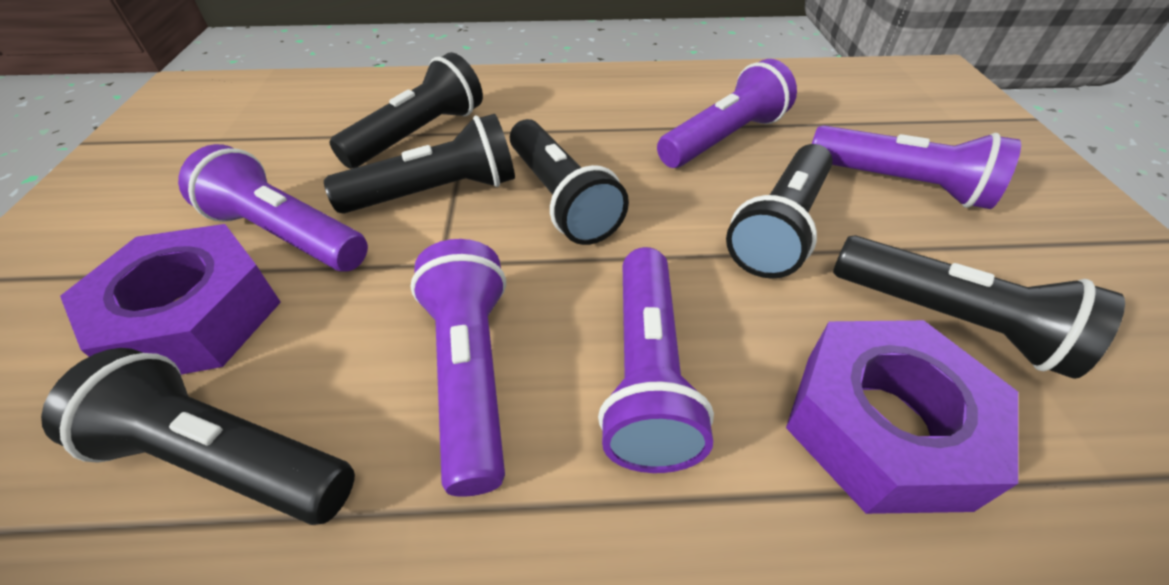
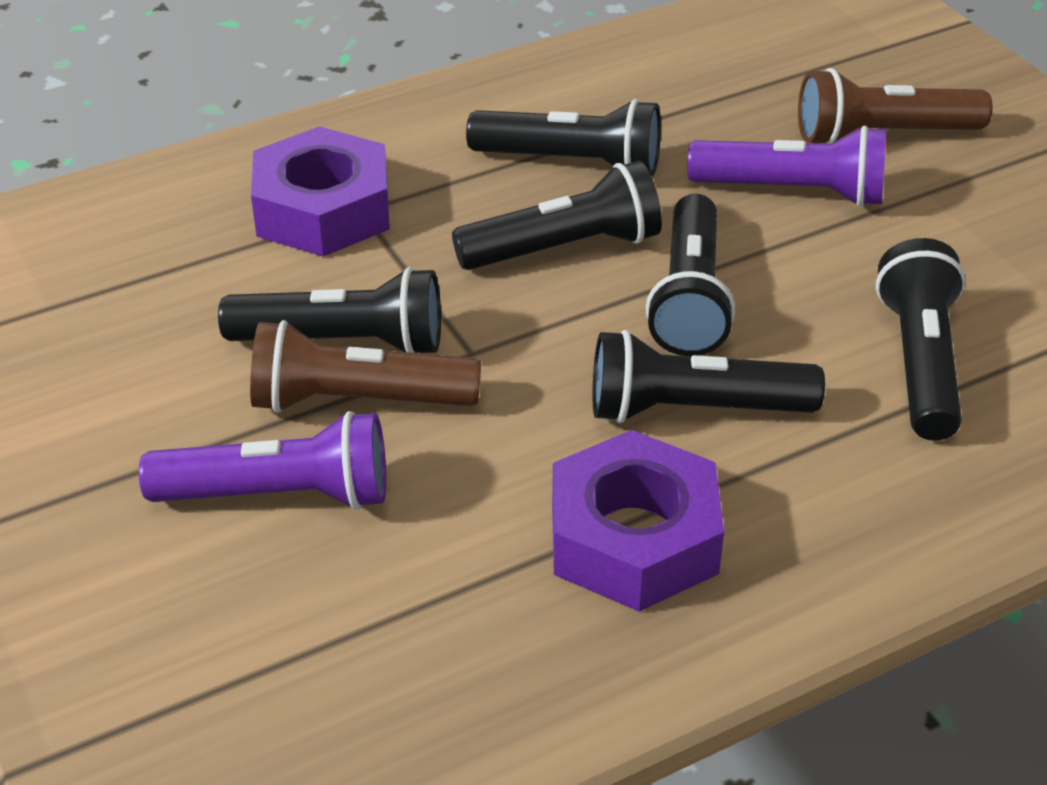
brown flashlight: none = 0 -> [250,320,481,413] [798,68,993,144] = 2
purple flashlight: [178,144,368,272] [410,239,506,497] [598,247,714,473] [657,59,797,168] [812,125,1021,209] = 5 -> [139,411,386,510] [688,126,886,207] = 2

